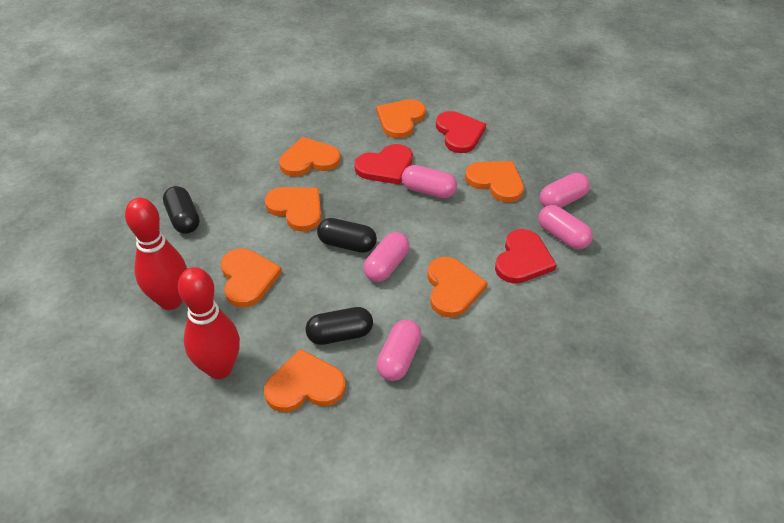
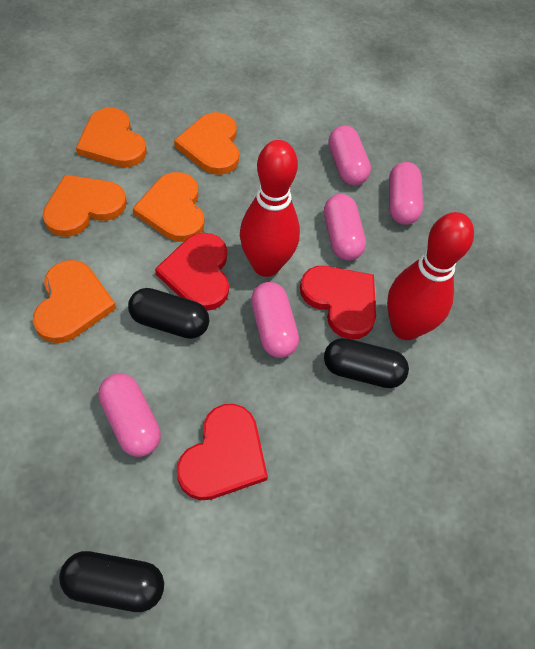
orange heart: [221,248,282,308] [264,349,346,412] [265,187,322,232] [279,137,341,177] [377,99,426,139] [427,257,488,318] [465,161,524,202] = 7 -> [33,260,116,343] [43,175,127,237] [76,108,147,167] [133,172,204,242] [174,112,239,175] = 5

